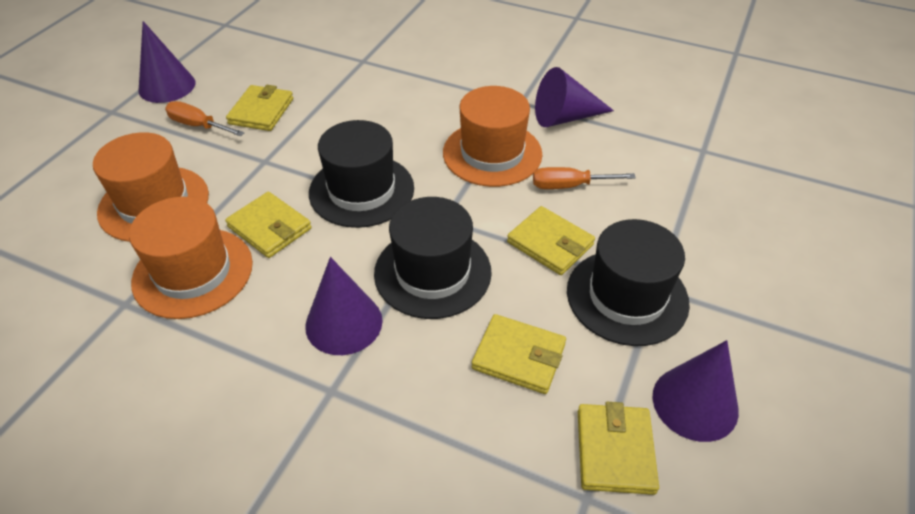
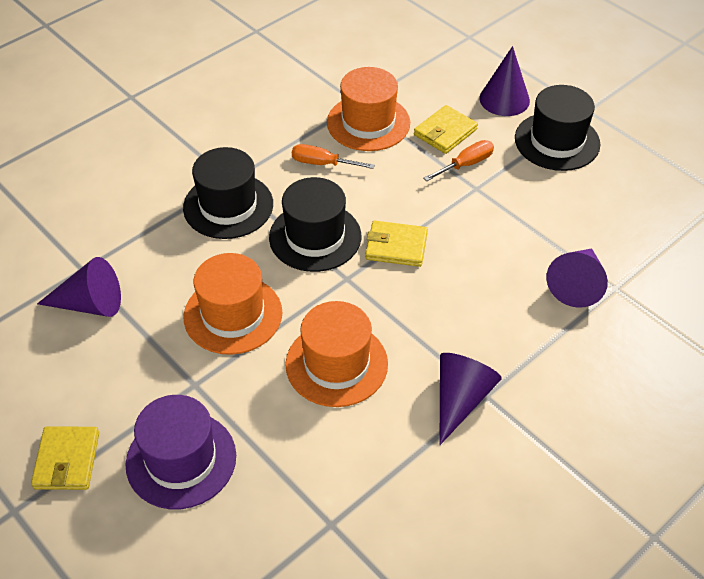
purple hat: none = 0 -> [126,395,236,509] = 1
yellow wallet: [225,192,312,258] [226,85,293,131] [472,314,566,394] [507,206,595,275] [578,402,659,495] = 5 -> [31,426,99,490] [365,221,428,267] [414,105,478,154] = 3

